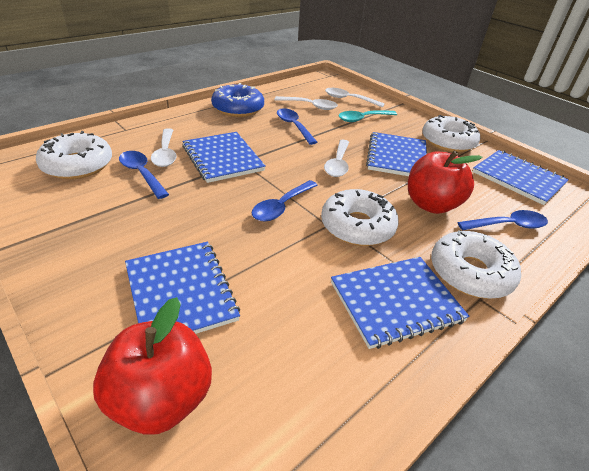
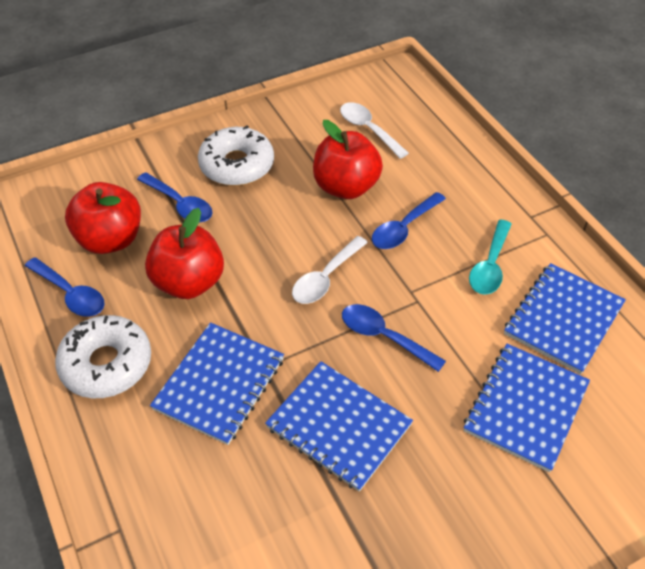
blue donut: [211,83,264,117] = 1 -> none = 0
blue notebook: [125,242,240,334] [182,132,266,183] [331,257,470,349] [366,132,427,176] [472,150,569,205] = 5 -> [150,322,284,445] [265,361,413,492] [463,344,590,473] [504,263,626,374] = 4
red apple: [93,297,212,435] [408,151,482,214] = 2 -> [65,182,141,254] [145,208,224,299] [313,120,383,199] = 3
white donut: [36,131,112,179] [321,189,399,246] [422,115,480,152] [431,230,521,299] = 4 -> [55,315,151,398] [198,125,274,186] = 2
white spoon: [151,128,177,167] [274,96,338,110] [324,140,349,177] [325,88,385,108] = 4 -> [292,236,368,304] [340,102,409,159] = 2

